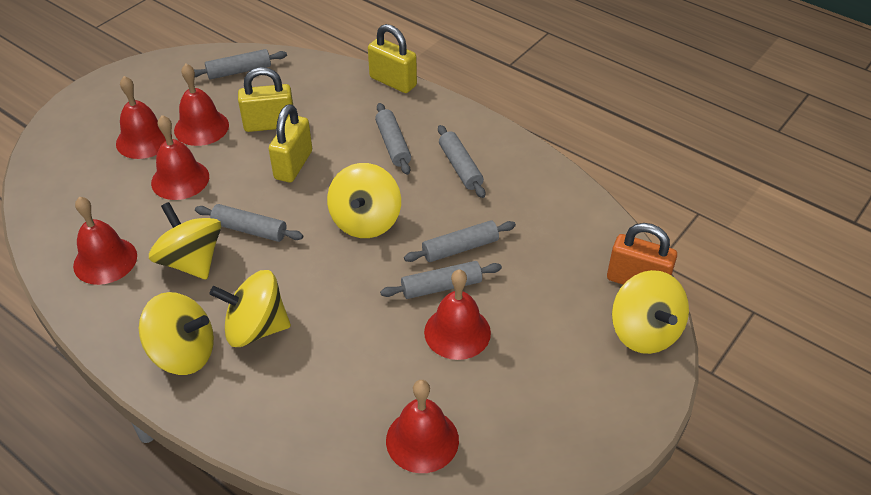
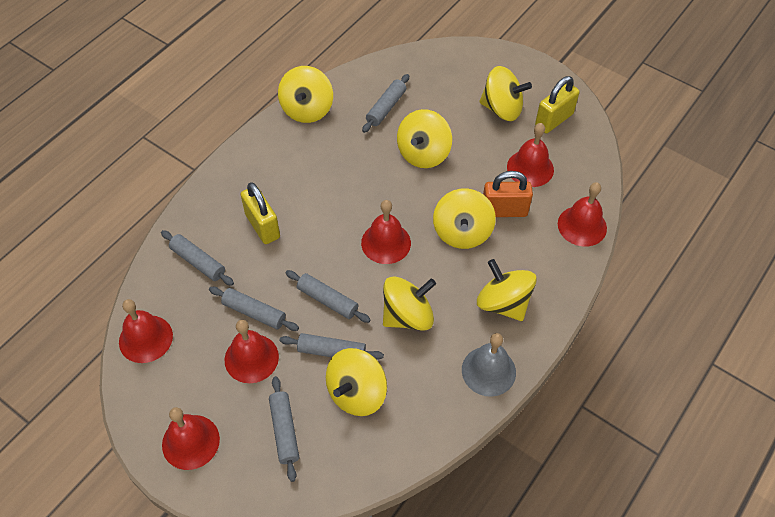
grey bell: none = 0 -> [462,333,516,397] = 1
yellow padlock: [238,67,293,132] [269,104,312,182] [368,24,417,93] = 3 -> [240,182,280,244] [535,76,580,133] = 2
yellow spinning top: [139,292,214,375] [149,202,221,280] [209,270,291,347] [327,163,401,238] [612,270,689,354] = 5 -> [278,66,333,123] [326,348,387,416] [383,276,436,331] [397,109,452,168] [433,188,496,249] [477,259,537,321] [479,66,532,121] = 7

